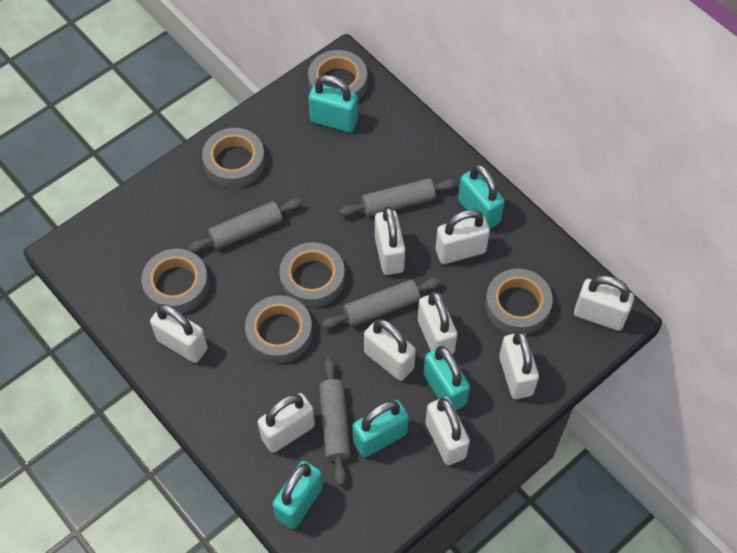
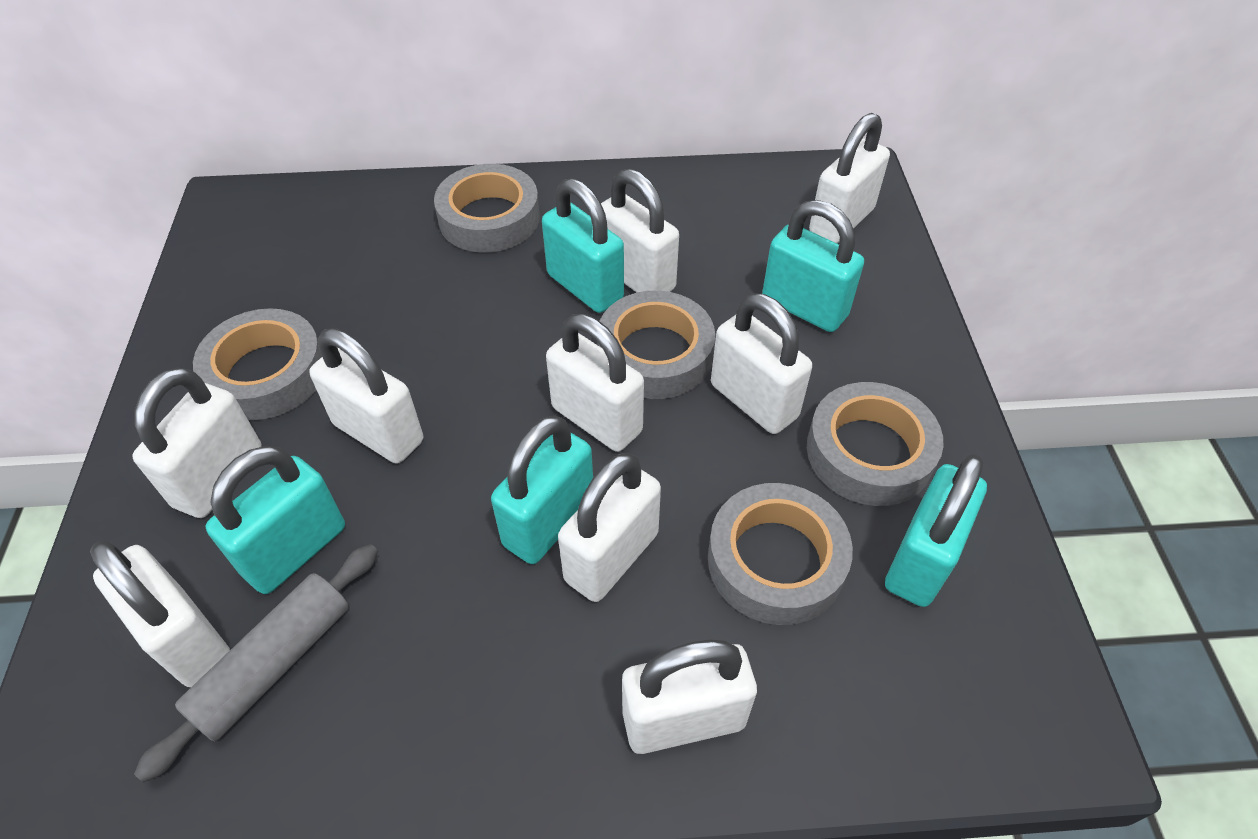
grey rolling pin: [188,198,302,252] [319,357,351,486] [321,278,441,329] [339,178,457,217] = 4 -> [134,544,378,783] = 1
grey tape: [141,248,209,314] [202,128,265,188] [245,295,312,363] [279,242,345,308] [308,50,367,100] [485,269,553,335] = 6 -> [193,308,322,420] [434,164,540,253] [597,290,715,399] [708,483,853,625] [807,382,944,506] = 5

